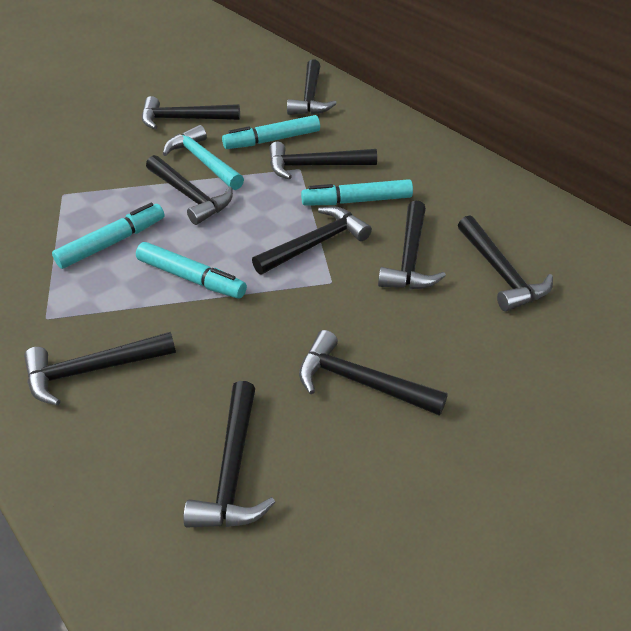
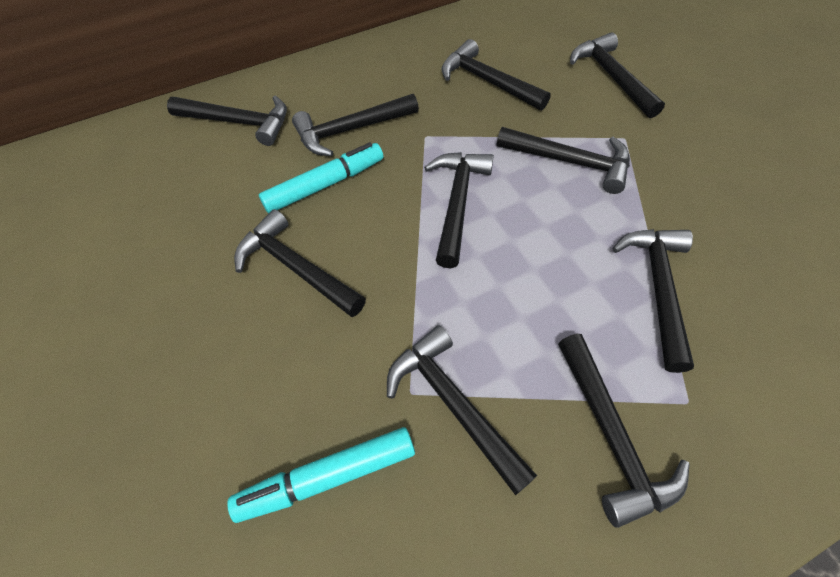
turquoise hammer: [163,125,244,190] = 1 -> none = 0
turquoise marker: [52,203,165,269] [136,242,247,299] [222,115,320,149] [301,179,413,205] = 4 -> [227,427,415,523] [259,142,383,213] = 2

